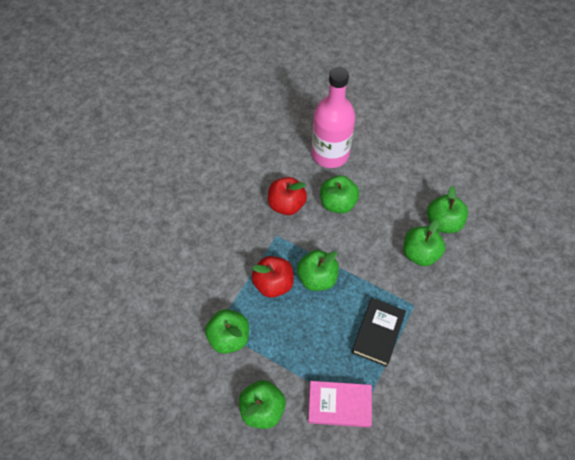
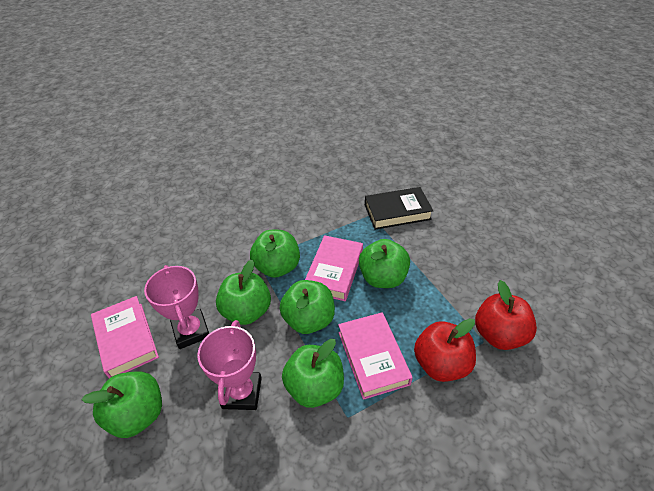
pink book: [308,381,372,427] = 1 -> [91,296,159,378] [305,235,363,301] [338,312,413,400] = 3
pink bottle: [312,67,355,168] = 1 -> none = 0
pink trophy: none = 0 -> [144,265,209,349] [197,320,262,410] = 2

